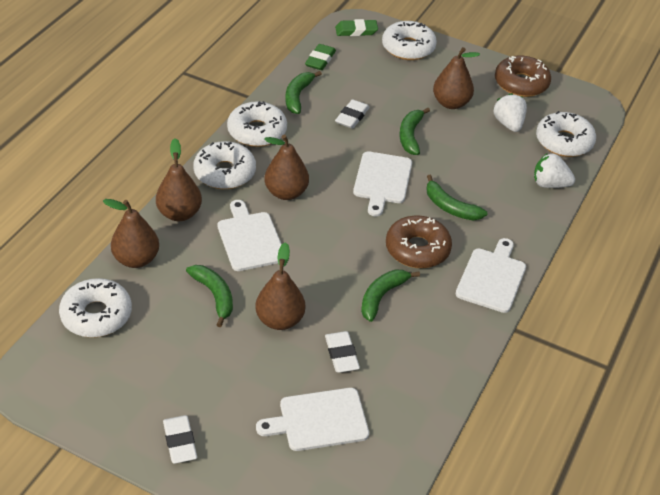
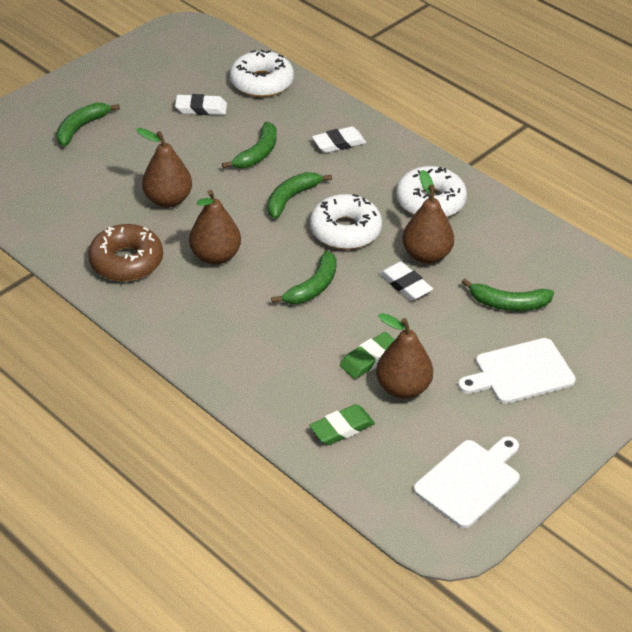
brown donut: [386,215,452,268] [495,55,551,97] = 2 -> [88,224,163,281] = 1
brown pear: [103,199,159,268] [156,138,202,221] [255,242,305,330] [264,135,309,200] [433,47,480,109] = 5 -> [136,128,192,207] [189,190,241,265] [376,313,433,399] [402,170,454,264] = 4
white cutting board: [217,200,282,271] [256,388,369,451] [353,151,412,216] [456,238,526,313] = 4 -> [414,436,520,528] [458,338,576,403] = 2
white donut: [59,278,132,338] [193,141,256,189] [227,101,287,147] [382,21,437,60] [536,111,596,157] = 5 -> [230,50,294,97] [310,194,382,249] [396,166,467,217] = 3
white strawberry: [493,93,527,132] [534,153,575,188] = 2 -> none = 0

